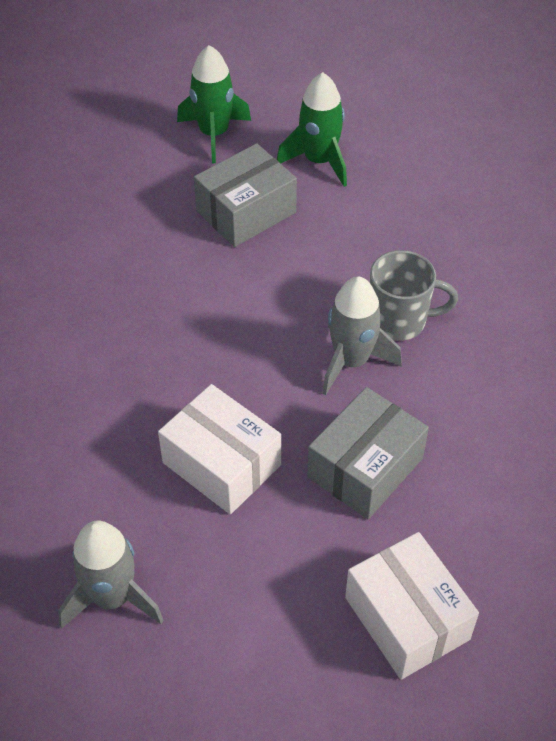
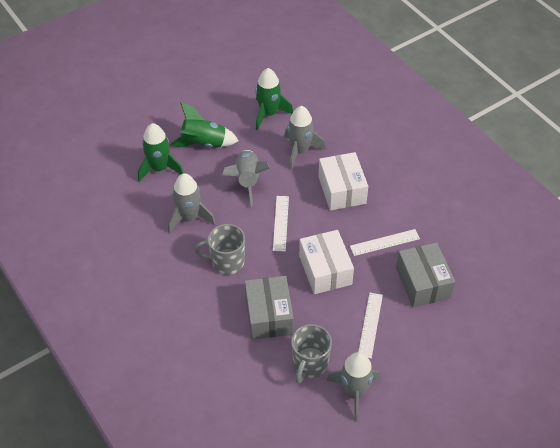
green rocket: [177,45,251,163] [277,72,347,187] = 2 -> [138,123,183,182] [170,102,239,147] [255,68,293,130] = 3
grey mug: [370,250,458,341] = 1 -> [195,224,245,275] [291,324,332,384] = 2
grey rocket: [58,520,164,629] [322,276,402,395] = 2 -> [168,173,215,233] [222,150,270,206] [285,106,326,170] [326,352,380,422] = 4
white ruler: none = 0 -> [273,196,289,252] [350,229,420,256] [358,293,383,359] = 3

